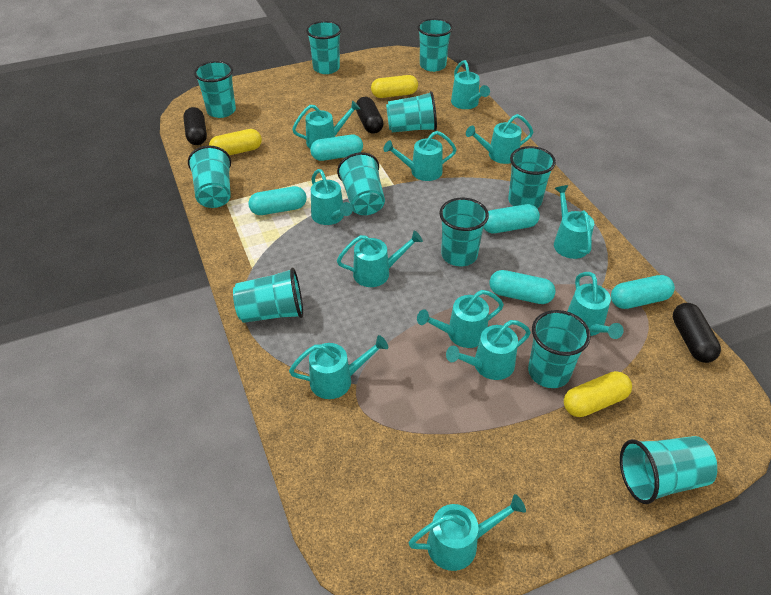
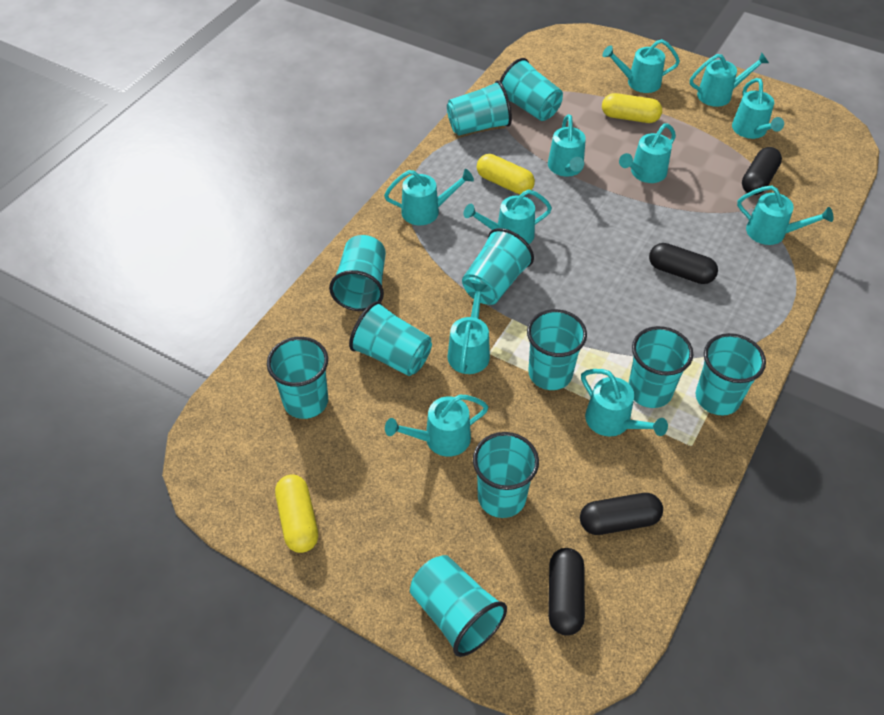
black capsule: [183,107,207,145] [356,97,384,134] [673,303,721,363] = 3 -> [548,548,585,636] [580,493,663,535] [649,243,718,284] [742,147,782,195] = 4
turquoise capsule: [248,186,307,215] [310,135,363,161] [484,204,540,233] [489,270,555,304] [611,275,675,309] = 5 -> none = 0
turquoise watering can: [289,335,388,399] [292,100,360,148] [311,169,353,225] [337,230,423,287] [383,131,457,181] [409,494,526,571] [417,290,504,348] [446,320,531,380] [451,60,490,109] [466,114,533,164] [554,185,594,259] [567,272,624,339] = 12 -> [384,169,474,225] [385,395,488,457] [447,283,490,374] [464,189,552,244] [548,114,586,177] [581,369,668,436] [603,39,680,93] [619,123,676,183] [690,53,769,107] [732,78,784,139] [737,185,833,245] = 11

